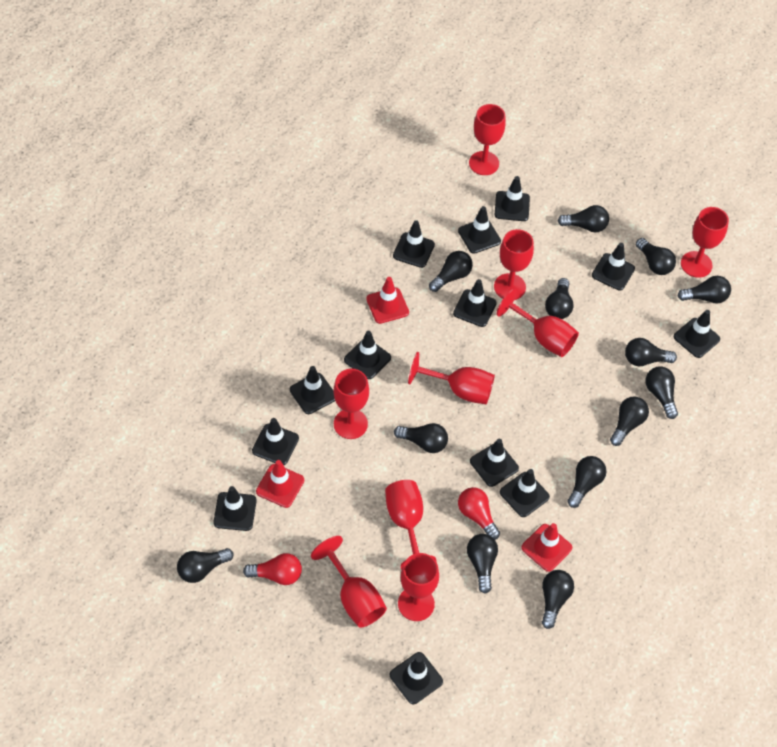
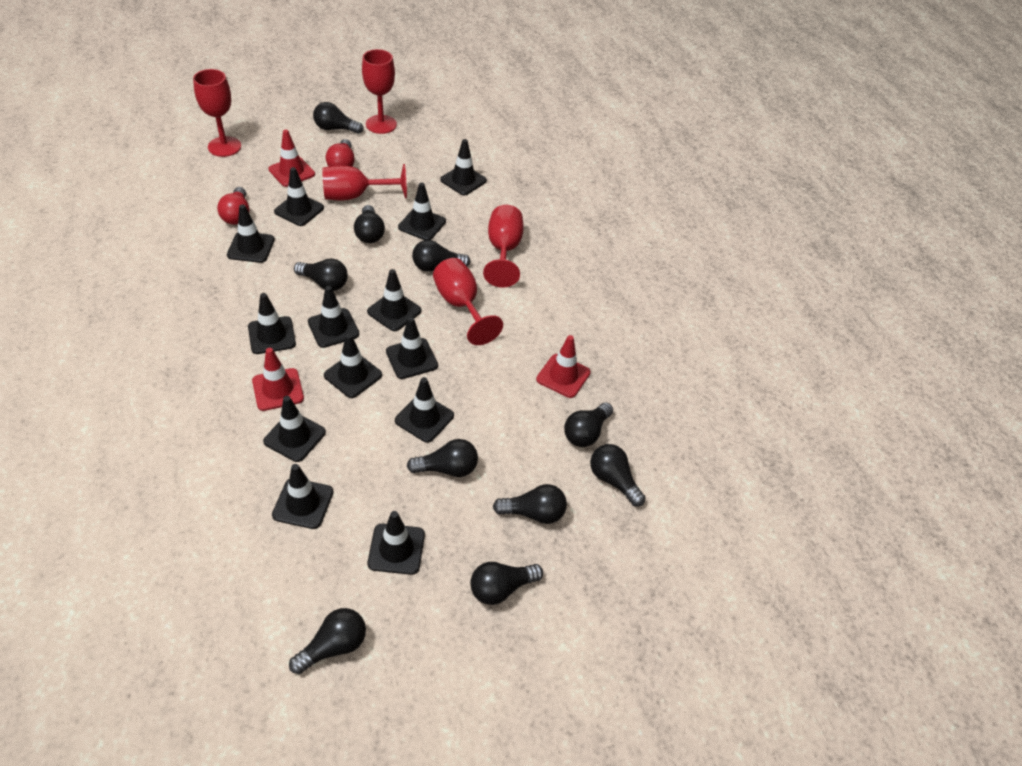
black light bulb: [177,548,233,583] [394,423,448,453] [429,251,473,292] [467,534,498,594] [542,570,574,629] [545,278,574,319] [558,205,609,232] [567,456,606,508] [610,397,649,446] [625,338,677,366] [636,238,676,275] [646,367,678,419] [678,276,731,303] = 13 -> [289,608,366,674] [294,258,348,291] [313,102,364,134] [354,205,385,243] [407,439,478,477] [412,240,471,272] [470,562,543,605] [493,484,567,524] [564,403,613,447] [590,444,646,507] = 10
red goblet: [311,536,387,628] [333,369,369,439] [385,480,437,570] [398,553,439,621] [408,352,495,404] [469,104,506,175] [494,229,534,300] [496,288,579,357] [681,207,729,278] = 9 -> [193,69,241,157] [322,164,407,200] [362,49,397,134] [433,258,503,345] [483,205,524,288] = 5

